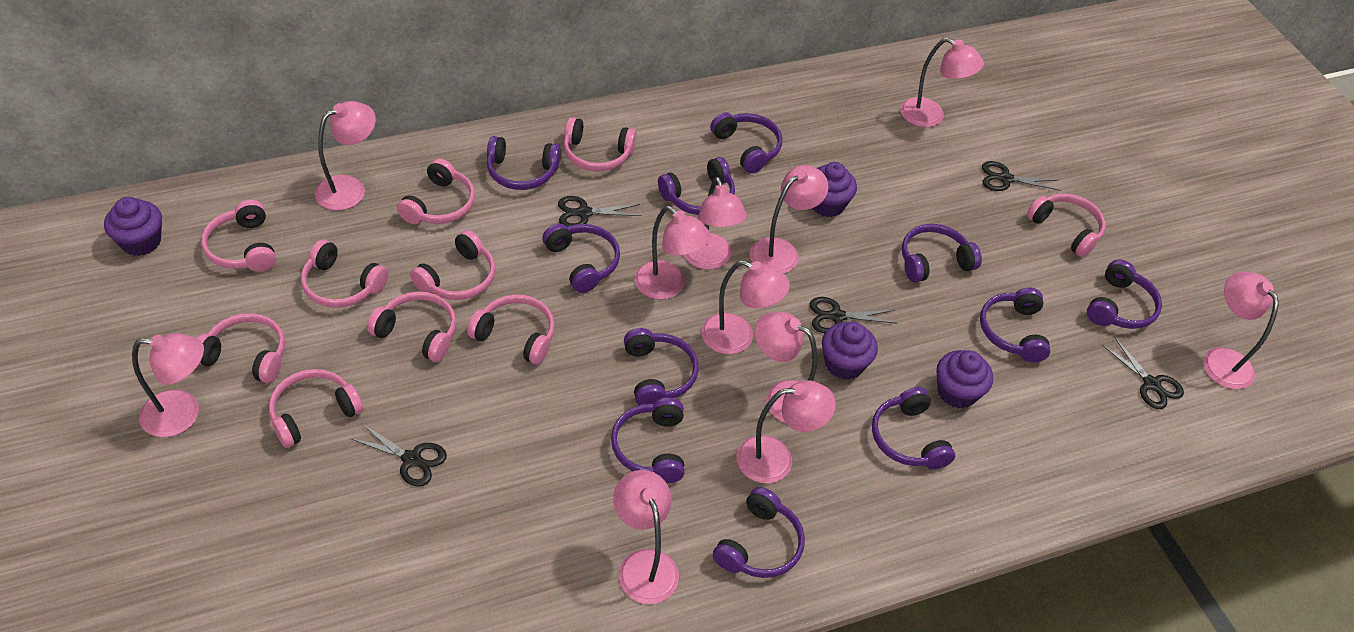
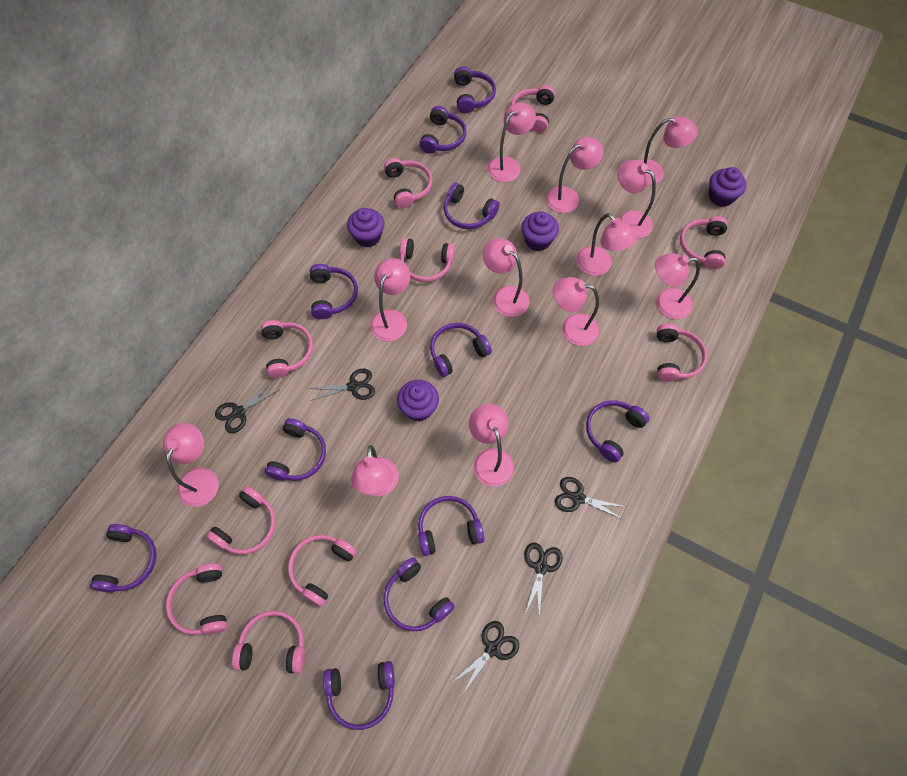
pink lamp: [132,333,204,437] [315,101,376,210] [613,470,679,604] [634,206,711,300] [684,177,747,270] [701,260,790,354] [737,380,836,483] [750,165,828,274] [755,312,818,423] [900,38,984,127] [1203,271,1279,389] = 11 -> [163,423,219,507] [351,445,399,496] [370,258,410,341] [469,404,514,487] [483,238,529,317] [487,102,536,182] [546,137,604,213] [553,277,599,346] [576,213,637,276] [617,160,656,239] [640,116,698,185] [655,253,700,319] = 12

